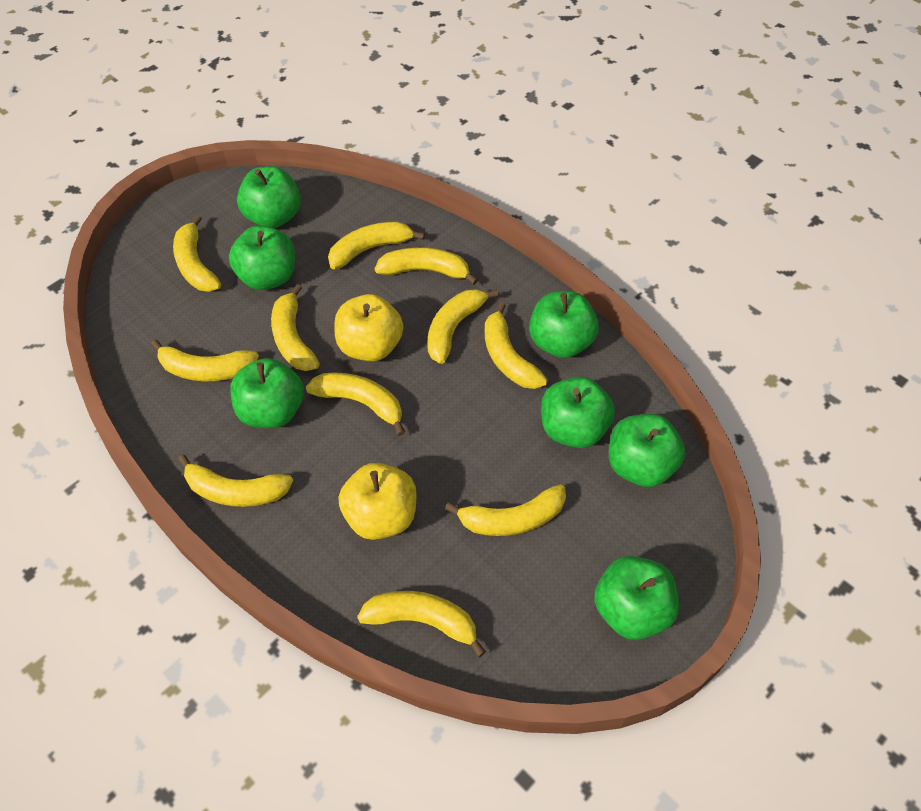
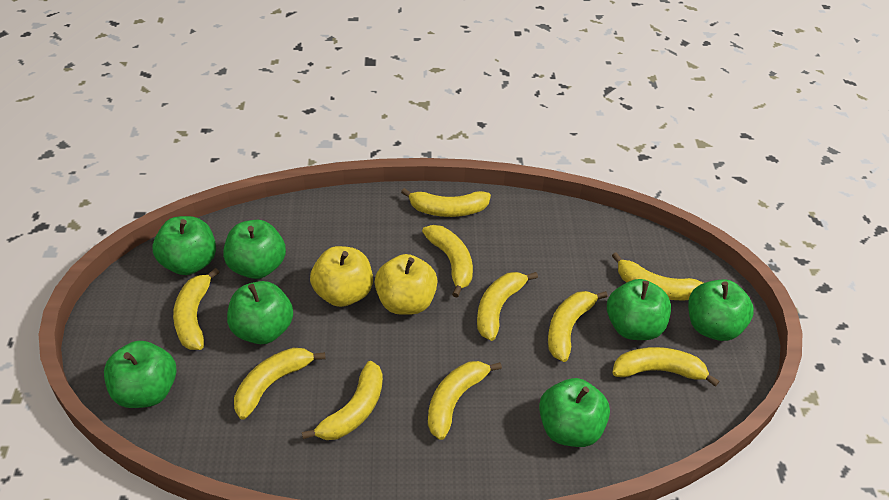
yellow banana: [151,339,259,381] [173,215,221,292] [178,454,293,507] [271,284,320,371] [306,372,405,436] [328,221,425,269] [357,591,486,657] [375,247,478,285] [427,289,499,364] [445,484,566,536] [485,302,548,389] = 11 -> [173,268,219,350] [234,348,325,420] [302,361,383,440] [401,188,491,217] [422,225,473,298] [428,361,502,440] [477,272,538,341] [548,291,608,362] [612,252,703,300] [612,347,719,387] = 10

